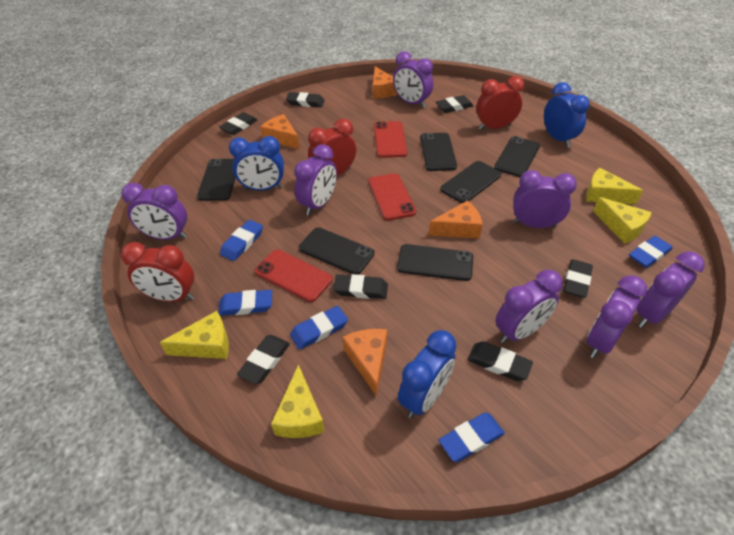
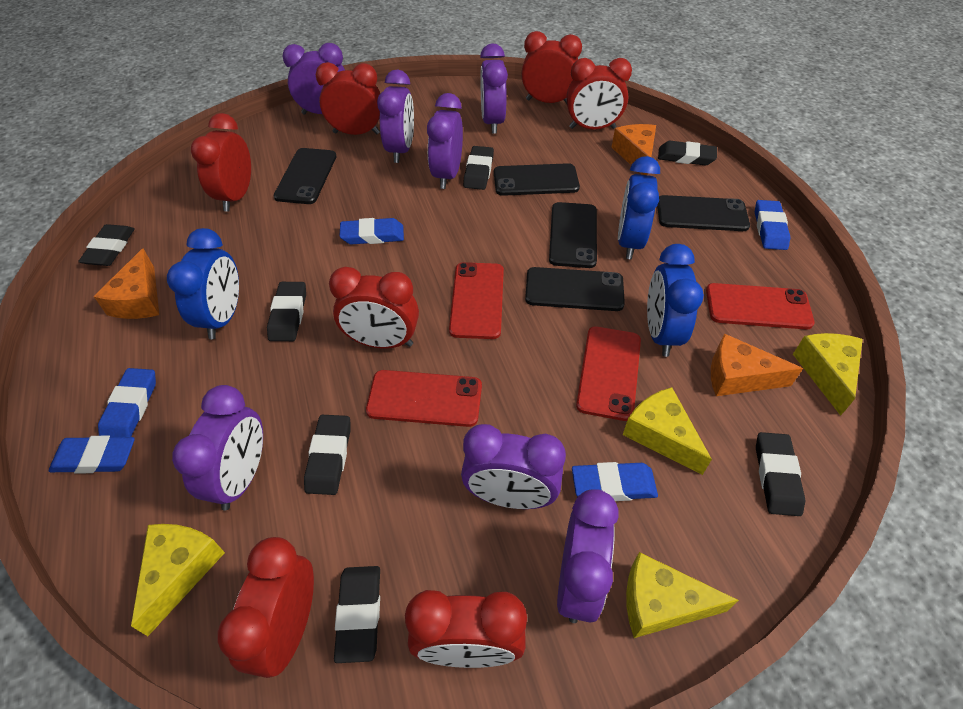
black phone: [197,159,236,201] [299,227,375,275] [397,244,473,281] [420,133,457,171] [440,161,501,203] [494,136,540,177] = 6 -> [274,148,336,204] [494,163,580,196] [525,267,625,311] [549,202,597,268] [657,195,750,231] = 5
orange cheese: [261,114,300,149] [343,329,387,396] [373,66,397,98] [429,201,483,239] = 4 -> [94,249,159,319] [611,124,656,175] [711,333,803,396] = 3
red clock: [121,242,194,302] [308,119,356,176] [476,76,524,130] = 3 -> [191,113,251,212] [217,537,314,678] [316,62,380,135] [329,267,419,349] [405,590,527,668] [521,31,582,104] [567,58,632,129] = 7
red phone: [255,249,333,302] [368,173,416,221] [374,121,407,158] = 3 -> [366,370,482,427] [449,262,504,339] [576,326,641,421] [706,283,815,329] = 4

